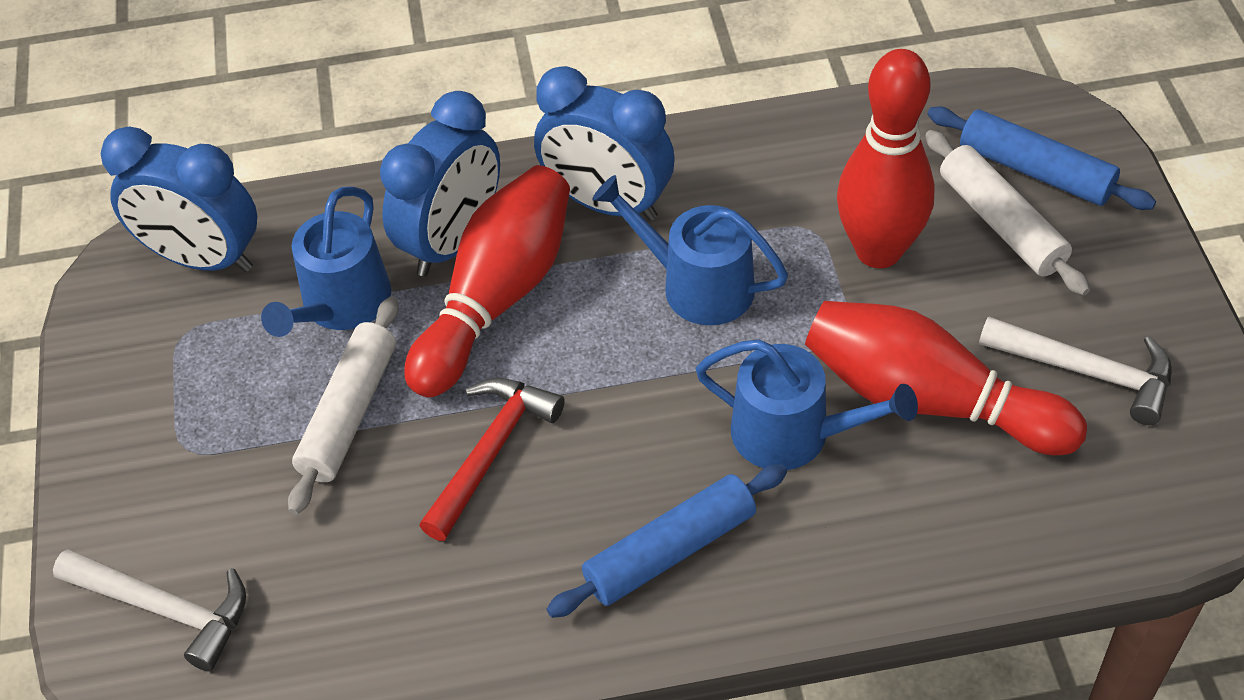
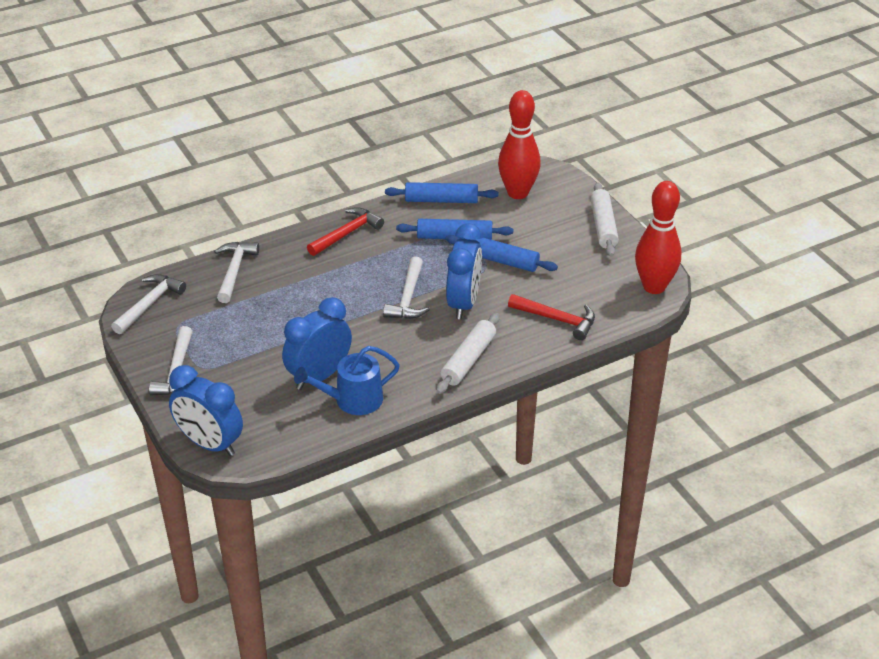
blue rolling pin: [547,464,787,618] [927,107,1156,210] = 2 -> [385,182,498,203] [396,219,513,240] [445,235,558,272] = 3
blue watering can: [261,186,391,337] [592,175,788,325] [696,339,918,470] = 3 -> [294,346,400,415] = 1
red bowling pin: [404,165,570,397] [805,301,1087,455] [837,49,935,268] = 3 -> [498,90,541,199] [635,181,682,294] = 2
red hammer: [419,378,565,541] = 1 -> [307,207,384,256] [508,294,595,340] = 2
white hammer: [53,549,246,671] [979,316,1172,425] = 2 -> [111,274,186,334] [149,326,193,395] [214,242,259,303] [383,256,430,319] = 4

